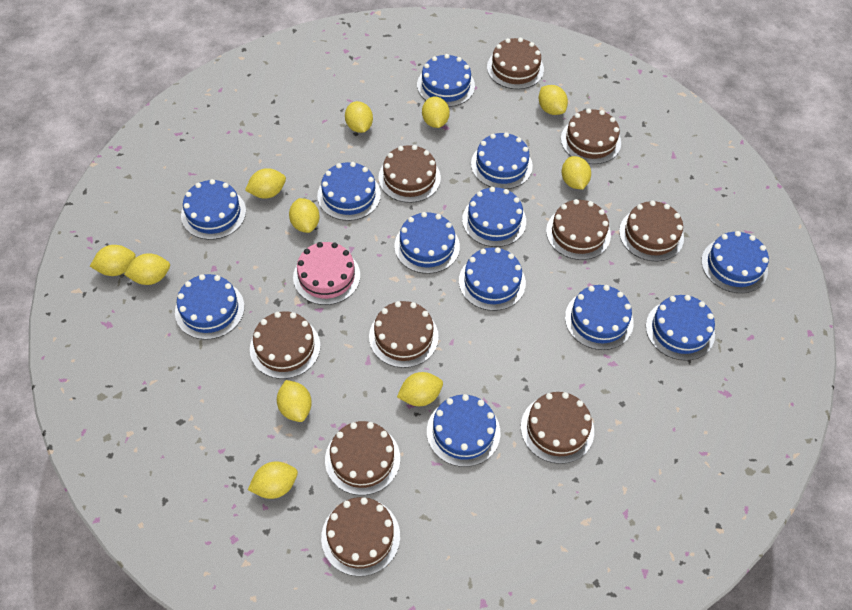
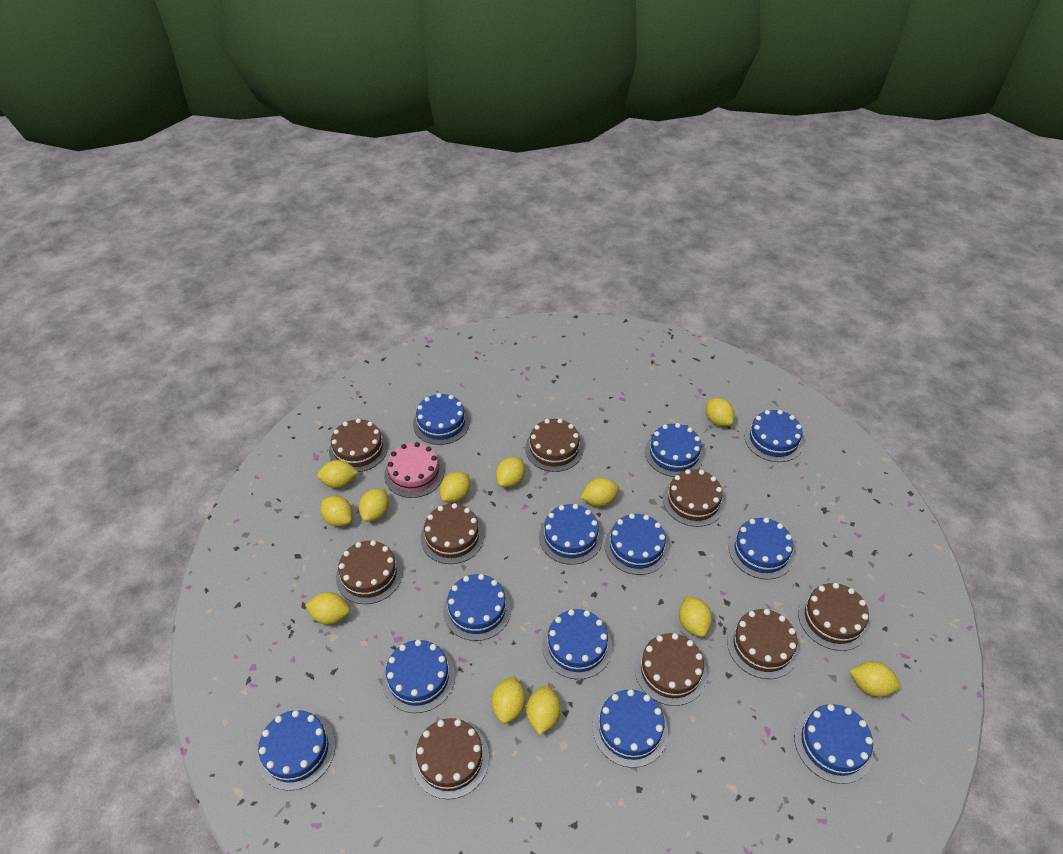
brown cake: [250,311,321,379] [321,497,400,576] [325,421,400,495] [369,301,439,368] [378,145,441,203] [487,38,544,89] [521,392,594,464] [546,199,611,260] [561,109,621,164] [619,201,684,261] = 10 -> [329,419,388,472] [336,540,403,604] [412,718,489,799] [421,503,484,564] [525,419,584,472] [635,633,707,706] [663,469,725,527] [727,609,799,679] [798,583,869,651] = 9
yellow lemon: [90,245,136,276] [124,253,170,285] [245,168,286,199] [248,462,298,499] [277,380,312,422] [289,198,320,233] [345,101,373,133] [397,372,443,406] [422,96,450,128] [538,85,568,115] [562,156,591,189] = 11 -> [305,592,350,625] [317,460,358,488] [320,496,353,527] [359,488,389,522] [440,472,470,503] [491,676,526,724] [496,457,525,487] [526,686,561,735] [580,478,619,507] [679,595,712,637] [706,398,735,426] [849,661,900,697] = 12

